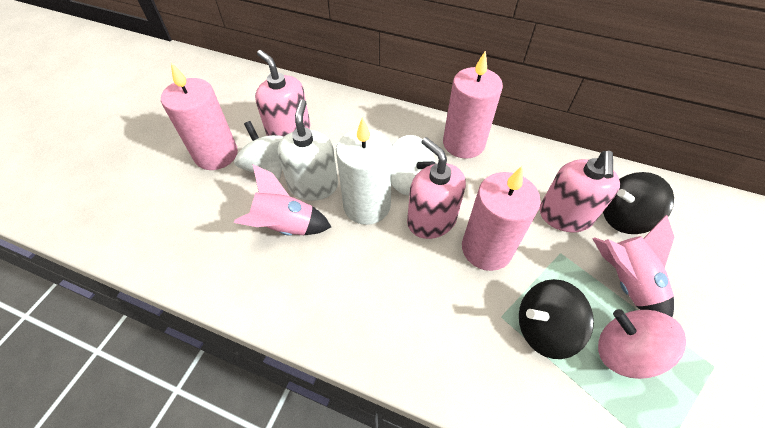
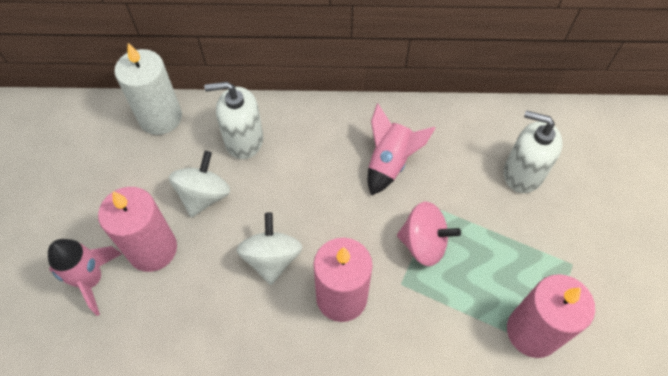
black spinning top: [519,279,594,359] [603,172,674,234] = 2 -> none = 0
pink soap dispenser: [255,50,310,136] [407,137,466,239] [539,151,620,232] = 3 -> none = 0
white soap dispenser: [277,99,338,201] = 1 -> [204,82,263,159] [504,110,563,193] = 2

